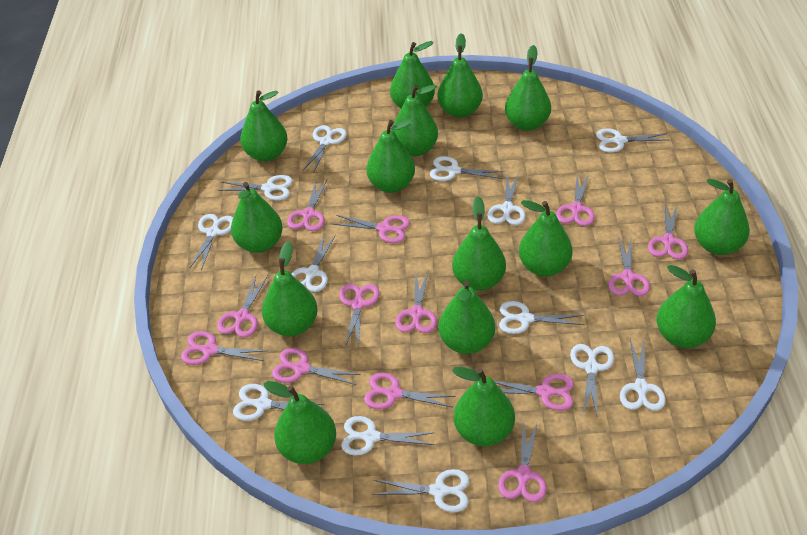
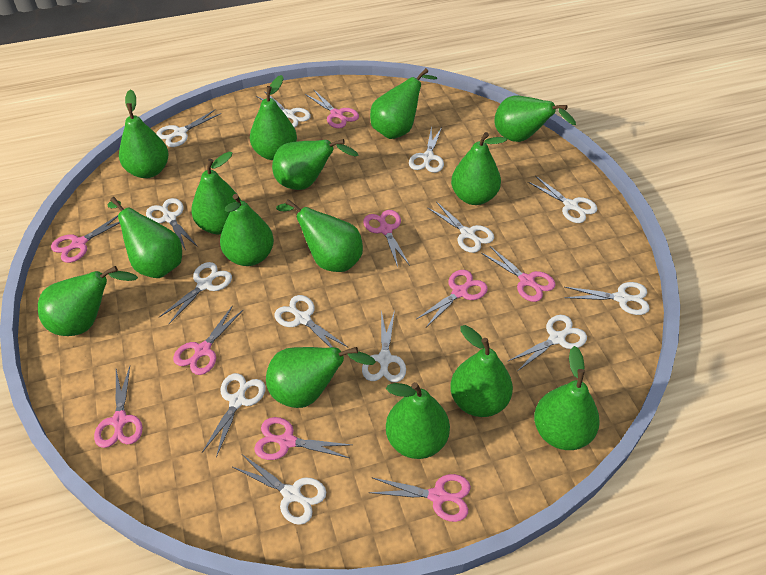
pink scissors: [181,331,268,365] [217,276,268,338] [272,348,360,385] [287,180,327,231] [333,215,410,243] [339,284,380,348] [364,373,455,409] [395,272,437,333] [494,373,574,411] [498,421,547,503] [556,174,595,226] [608,236,650,296] [648,204,689,259] = 13 -> [51,215,120,263] [94,366,143,448] [173,305,243,375] [254,417,352,460] [305,90,359,128] [363,210,409,267] [369,474,471,522] [417,270,488,327] [481,246,556,302] = 9

